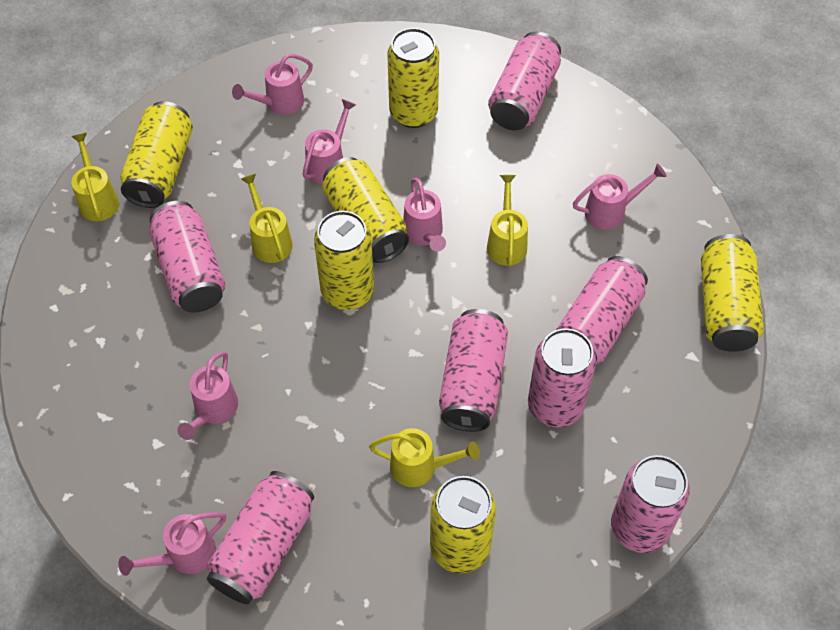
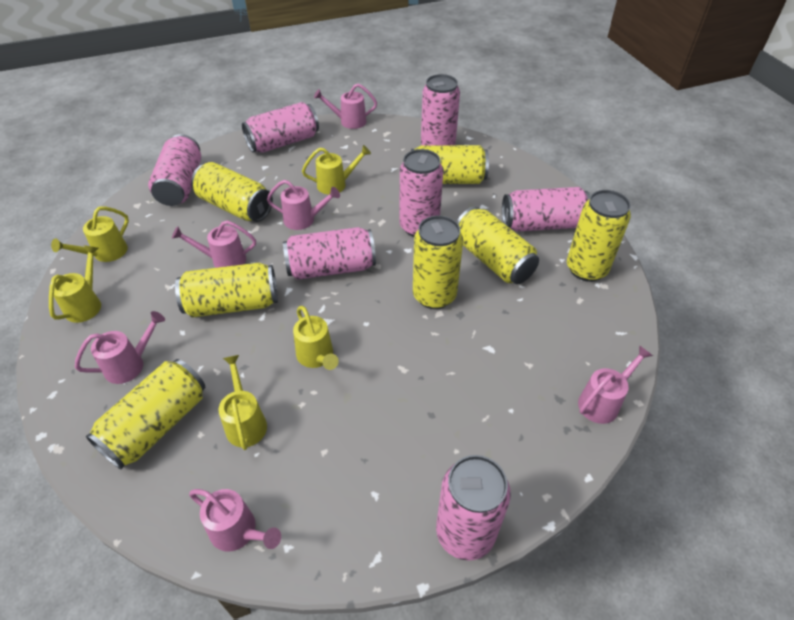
yellow can: [121,101,193,208] [314,211,374,310] [322,157,409,263] [387,28,439,128] [430,476,496,573] [701,234,764,352] = 6 -> [86,359,205,469] [175,263,278,317] [191,162,273,222] [411,145,489,184] [413,216,463,309] [457,207,539,284] [567,190,631,282] = 7
yellow watering can: [71,133,119,221] [241,174,293,263] [369,428,480,487] [487,175,528,266] = 4 -> [49,245,101,323] [51,206,129,262] [219,355,267,450] [293,306,339,370] [302,145,371,195] = 5

